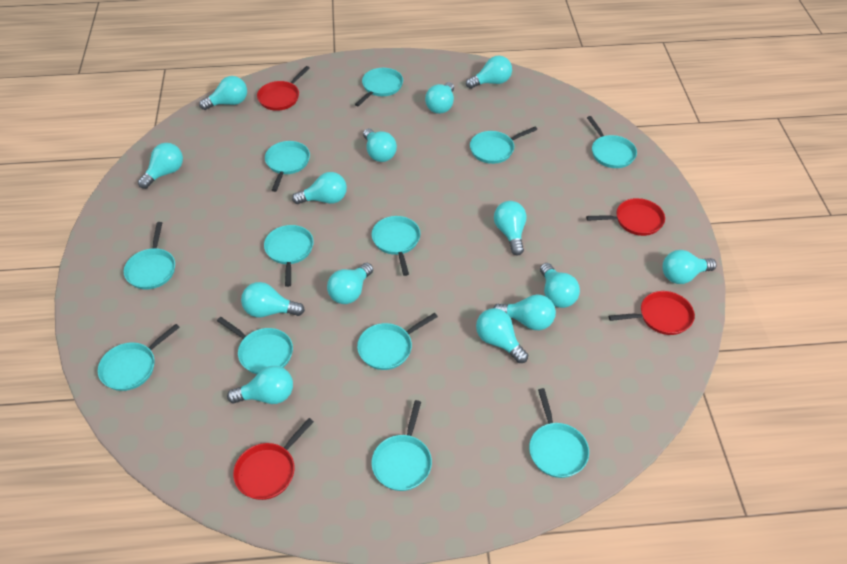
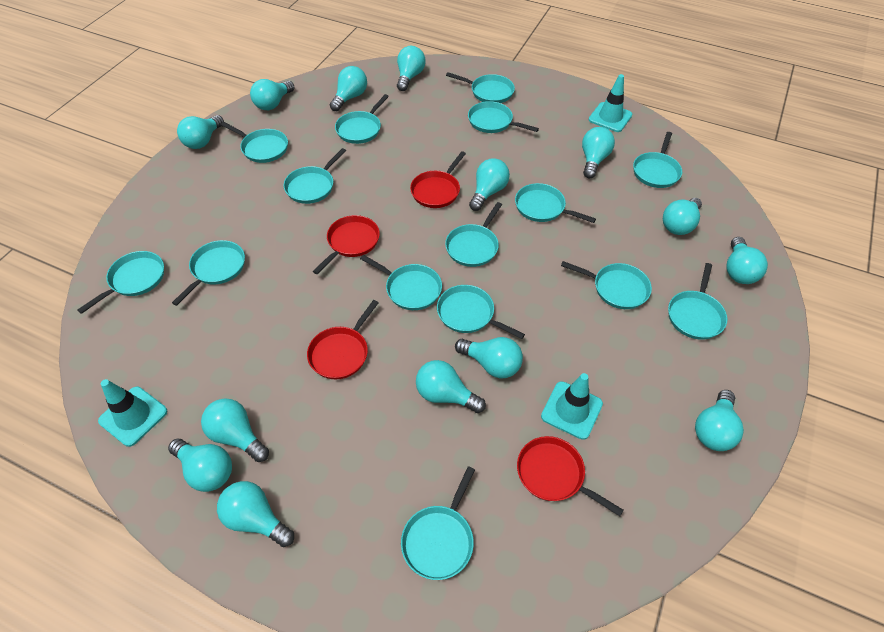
turquoise pan: [98,324,180,391] [124,222,175,290] [217,317,293,374] [264,225,314,287] [265,141,310,192] [355,68,403,106] [357,313,438,370] [371,216,421,276] [371,400,432,491] [470,127,537,164] [529,388,589,478] [587,116,637,168] = 12 -> [78,251,164,314] [172,240,245,306] [221,122,288,163] [283,148,346,204] [335,94,389,144] [360,255,442,310] [401,466,475,580] [437,285,525,339] [445,202,502,267] [446,72,515,103] [468,101,539,133] [515,183,596,223] [561,261,652,309] [633,132,682,188] [668,263,727,340] = 15
turquoise traffic cone: none = 0 -> [98,379,167,447] [541,373,603,440] [589,74,632,132] = 3

